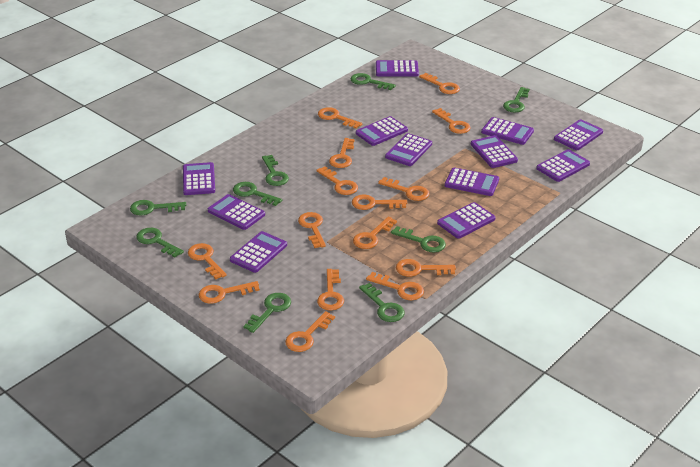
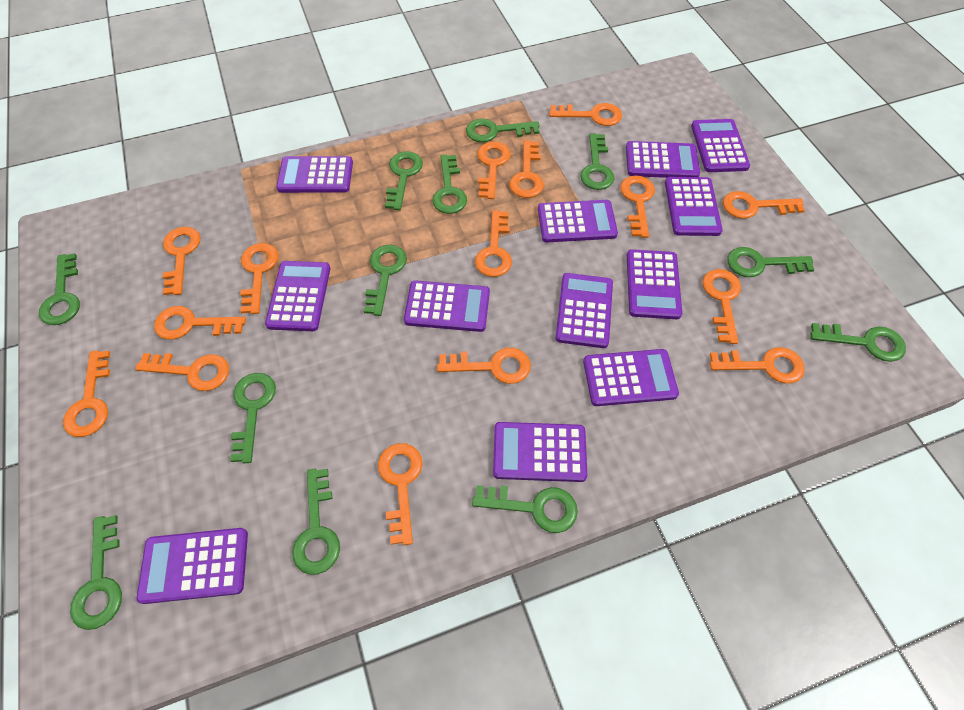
green key: [130,200,186,216] [136,228,184,257] [233,182,282,206] [243,293,291,333] [262,155,289,186] [350,73,396,90] [359,283,405,322] [391,226,446,253] [503,87,530,113] = 9 -> [39,253,80,325] [70,515,122,630] [230,373,276,463] [292,468,340,575] [364,245,407,316] [385,151,423,210] [432,155,467,214] [466,119,539,142] [472,485,578,533] [580,133,614,190] [727,247,814,277] [810,323,906,362] = 12

